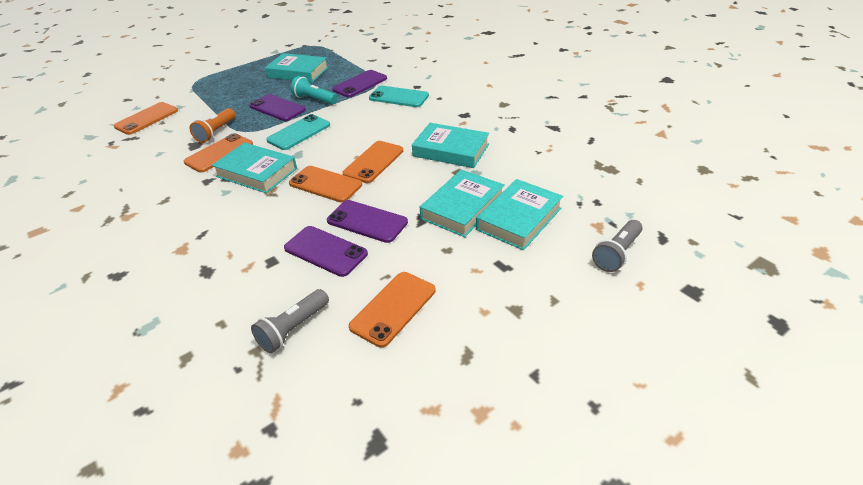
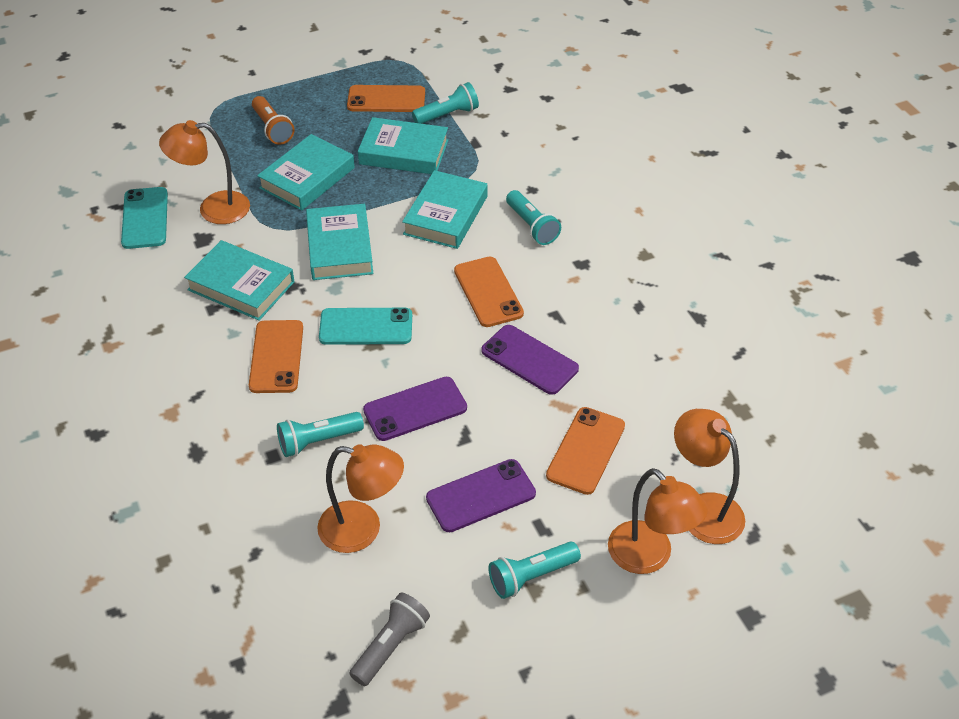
grey flashlight: [251,289,329,353] [592,220,643,272] = 2 -> [349,593,430,686] = 1
orange lamp: none = 0 -> [159,120,250,224] [317,444,404,553] [608,468,708,574] [674,409,745,544] = 4
orange phone: [114,102,178,135] [184,133,253,173] [289,166,362,202] [342,141,403,183] [349,272,436,348] = 5 -> [249,320,303,393] [347,85,425,112] [454,257,524,327] [546,407,625,495] = 4
purple phone: [249,94,306,121] [284,226,368,277] [327,200,408,243] [332,70,387,97] = 4 -> [363,377,467,441] [426,459,536,532] [481,325,579,395] = 3
turquoise flashlight: [291,76,337,104] = 1 -> [277,412,364,457] [412,82,479,124] [488,542,581,599] [506,190,561,245] = 4

